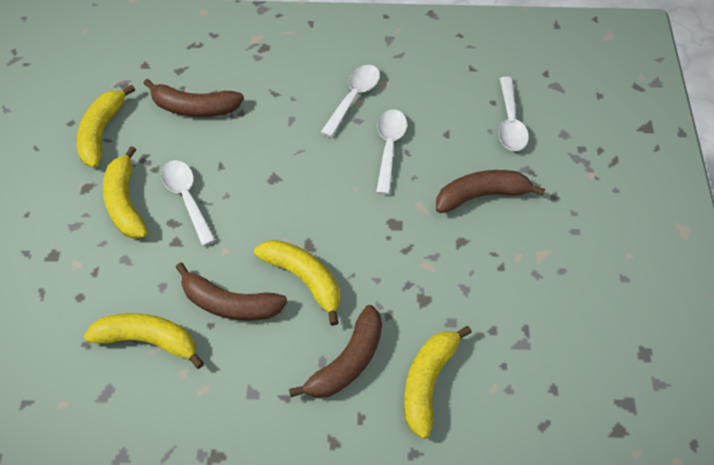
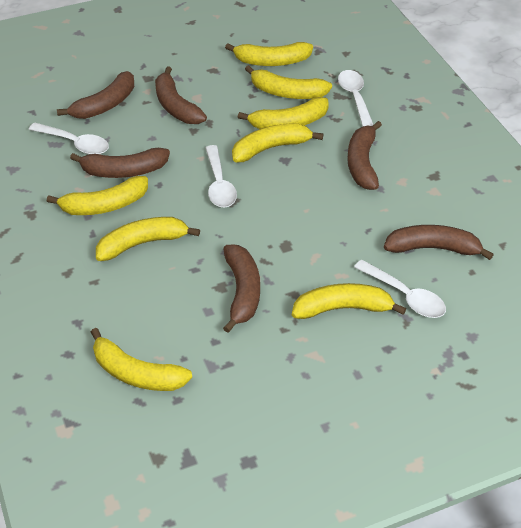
brown banana: [143,79,244,117] [176,262,288,321] [289,305,382,398] [436,170,545,213] = 4 -> [57,71,134,119] [70,148,170,178] [155,66,207,124] [223,245,260,333] [347,121,382,190] [384,225,494,260] = 6
yellow banana: [77,84,135,168] [84,313,204,369] [103,146,147,238] [254,240,340,326] [404,326,472,439] = 5 -> [47,176,148,215] [91,328,192,391] [96,217,200,261] [225,42,313,66] [232,124,324,162] [238,97,329,129] [245,65,332,99] [292,283,406,319] = 8

